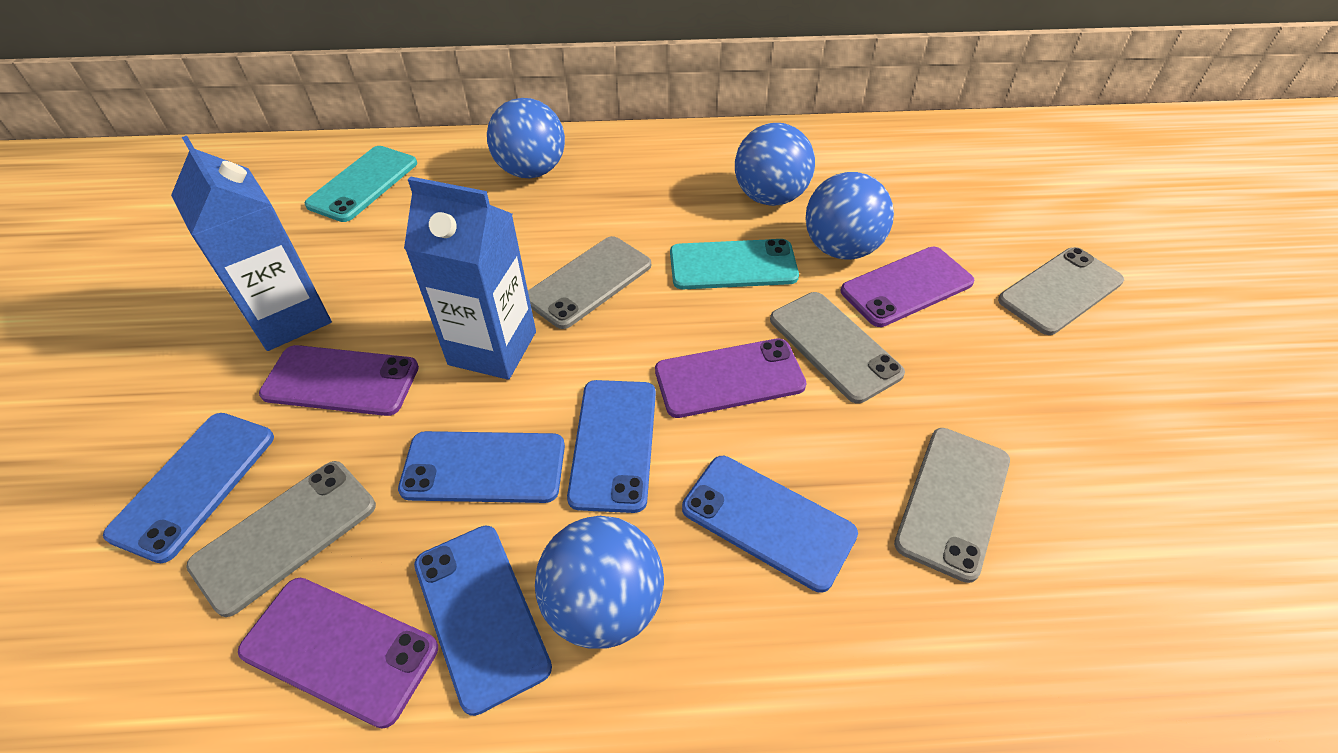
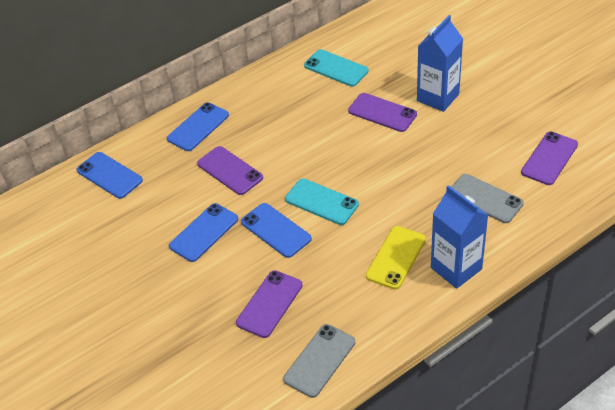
blue ball: [487,98,565,178] [535,516,664,649] [735,123,815,206] [806,172,894,260] = 4 -> none = 0
blue phone: [103,413,274,563] [398,431,565,503] [414,525,552,716] [567,380,656,513] [682,456,858,593] = 5 -> [77,152,143,199] [167,102,229,151] [169,203,238,262] [241,203,312,258] = 4
grey phone: [186,461,376,617] [528,236,651,329] [770,292,905,403] [894,428,1010,583] [998,247,1124,335] = 5 -> [283,324,355,398] [451,174,524,223] = 2
yellow phone: none = 0 -> [366,226,426,289] = 1

